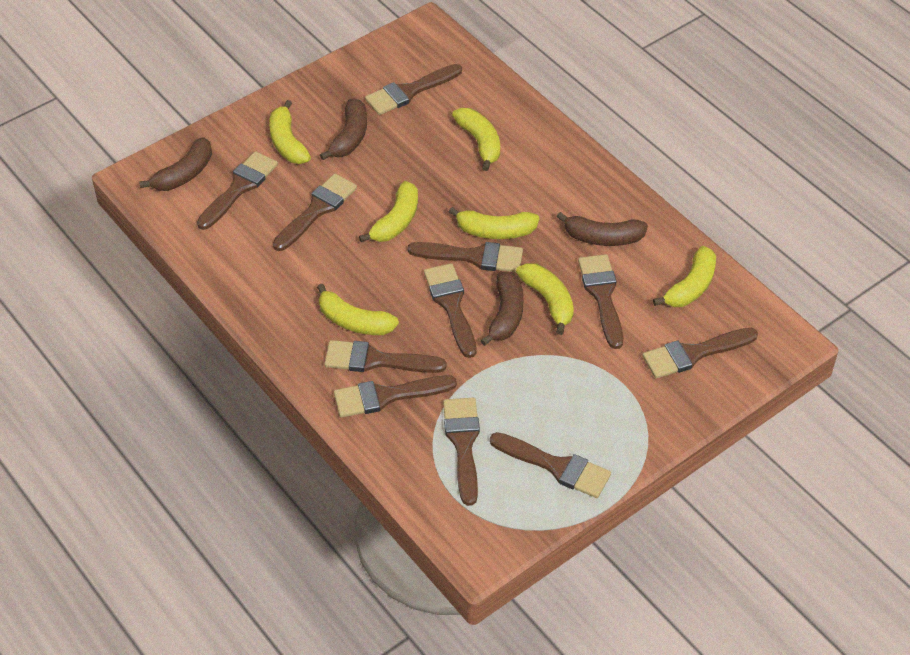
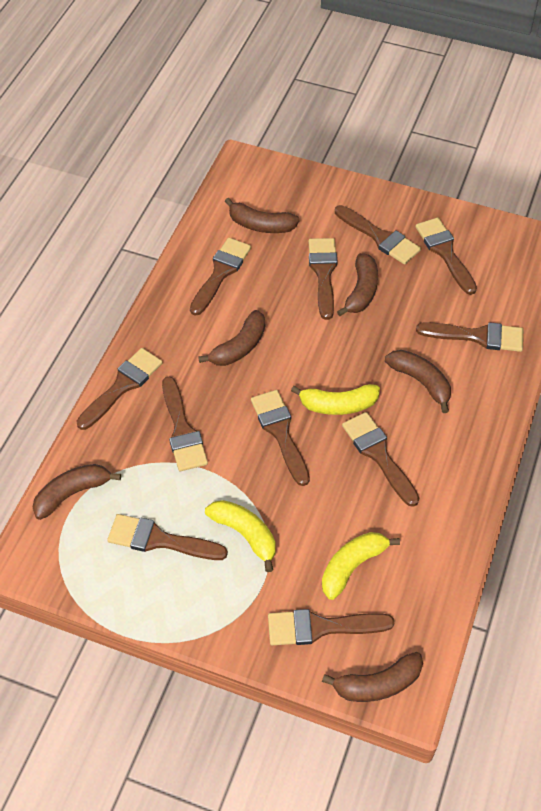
brown banana: [139,137,212,191] [320,99,367,160] [480,271,524,346] [557,212,648,246] = 4 -> [33,464,121,520] [198,310,265,366] [225,198,300,233] [322,652,423,702] [337,253,378,316] [385,350,451,413] = 6
yellow banana: [269,100,311,164] [317,284,399,335] [359,181,418,242] [449,207,539,239] [452,108,500,171] [516,263,574,335] [653,246,716,307] = 7 -> [205,500,275,572] [291,384,380,415] [322,532,400,600] = 3

